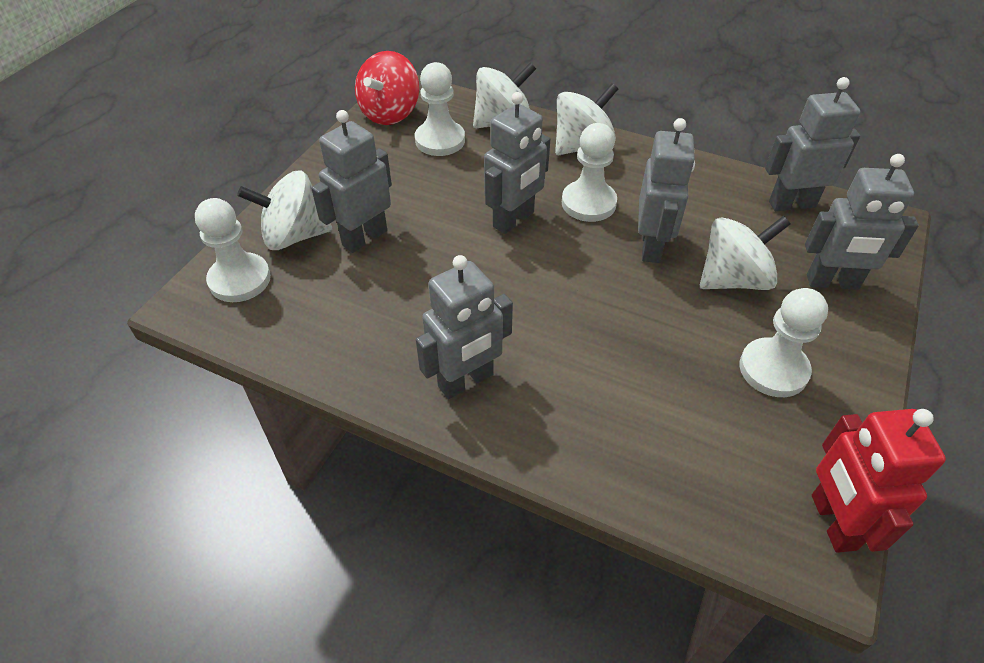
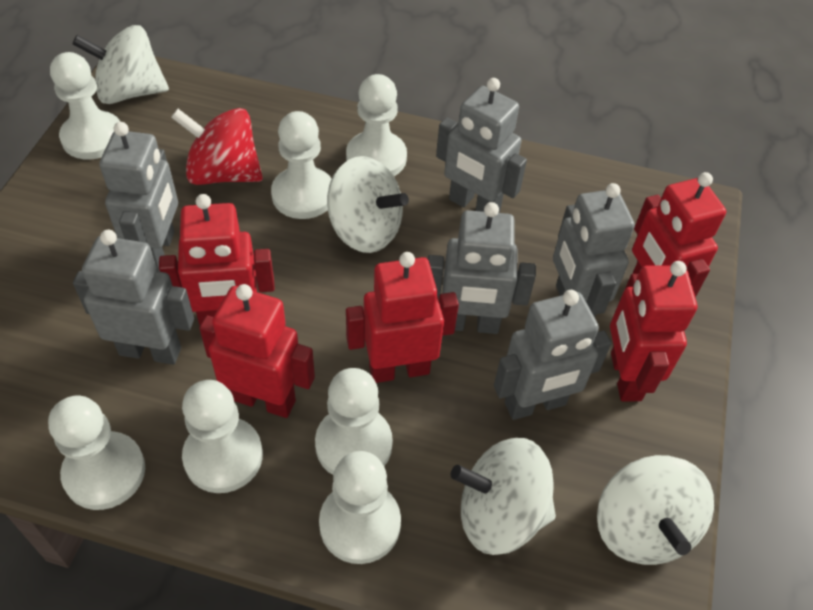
red robot: [812,409,946,553] = 1 -> [159,194,275,325] [199,284,315,418] [346,252,459,383] [610,261,697,402] [632,172,726,298] = 5
white pawn: [195,198,271,302] [415,62,465,156] [562,123,617,222] [739,288,828,397] = 4 -> [48,396,145,510] [50,52,120,160] [182,380,263,493] [271,111,332,219] [315,368,393,475] [319,451,401,564] [346,74,407,176] = 7

